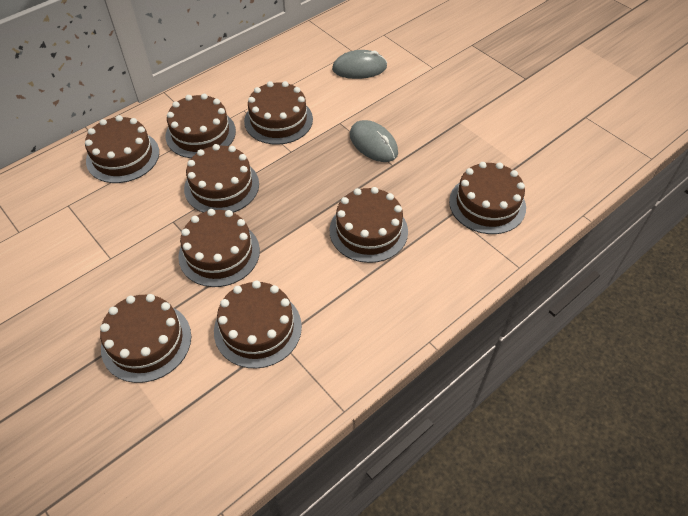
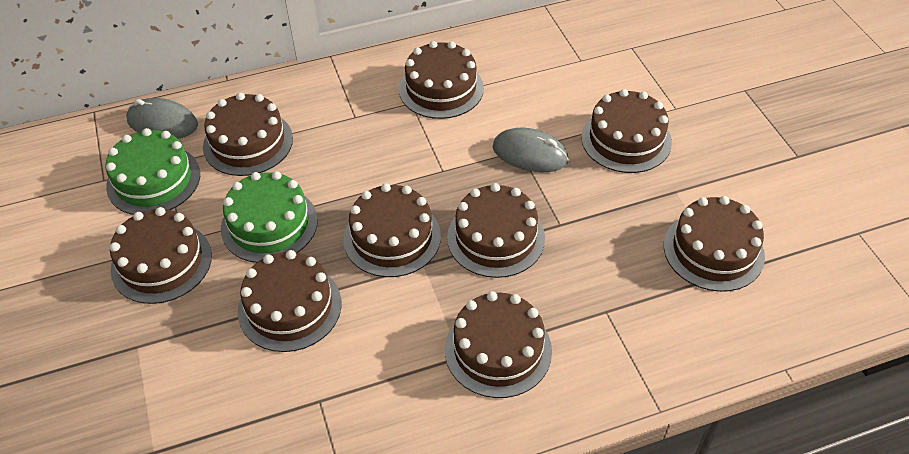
green cake: none = 0 -> [105,128,200,215] [221,171,318,263] = 2

